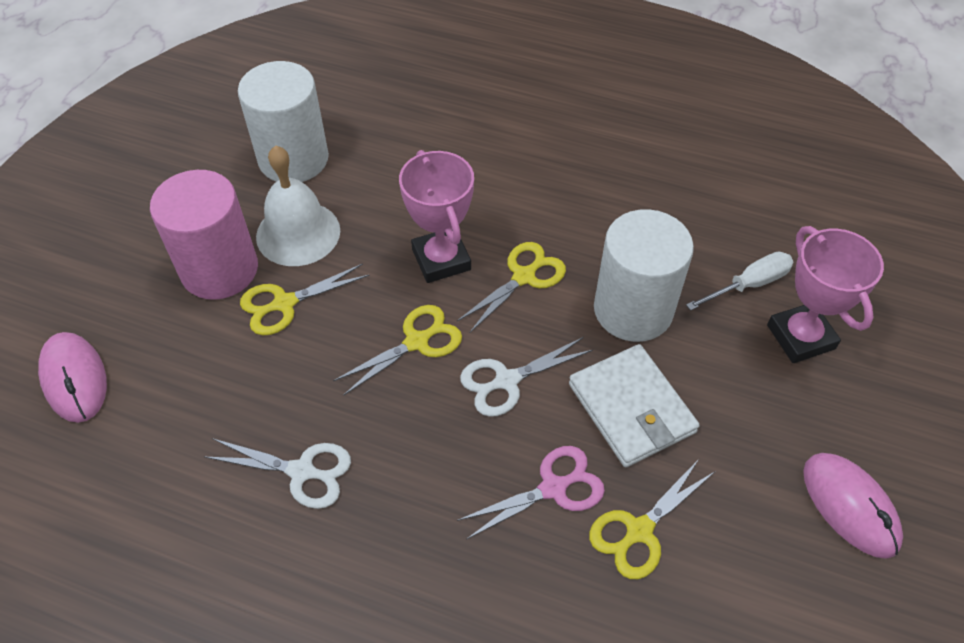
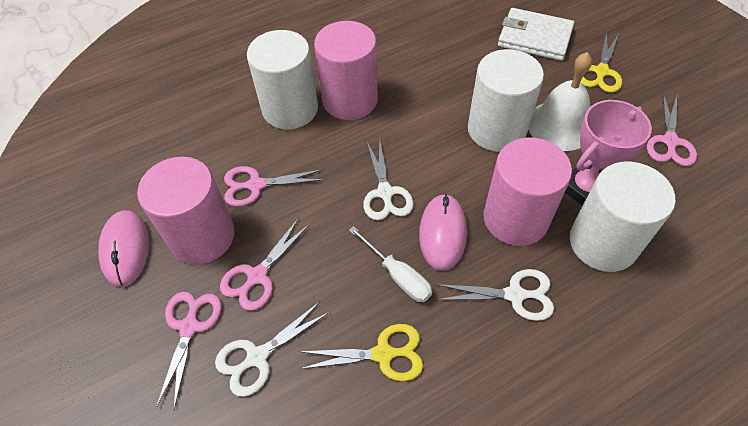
pink cylinder: [150,170,258,300] = 1 -> [137,157,235,264] [314,21,378,120] [483,137,572,246] = 3
pink scissors: [457,446,605,540] = 1 -> [156,292,222,409] [220,218,310,311] [224,166,326,207] [647,93,697,166] = 4
pink trophy: [399,150,474,283] [767,226,884,363] = 2 -> [565,100,652,206] = 1
white cylinder: [238,61,329,182] [594,209,694,342] = 2 -> [247,30,318,129] [468,49,544,152] [570,162,676,272] = 3
white scissors: [205,438,351,509] [460,337,593,417] = 2 -> [215,302,330,397] [363,138,414,220] [436,269,554,321] = 3
yellow scissors: [240,264,370,335] [333,305,462,395] [456,242,566,333] [589,459,714,579] = 4 -> [299,324,423,381] [581,32,622,93] = 2

